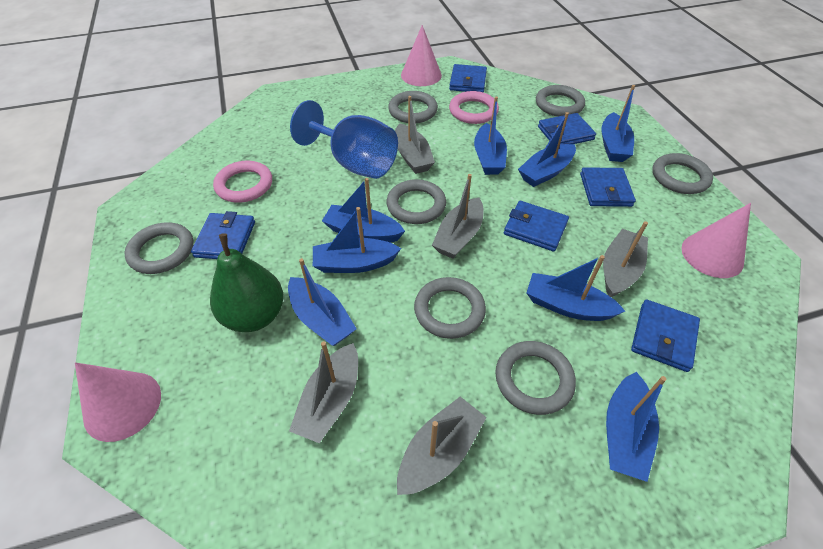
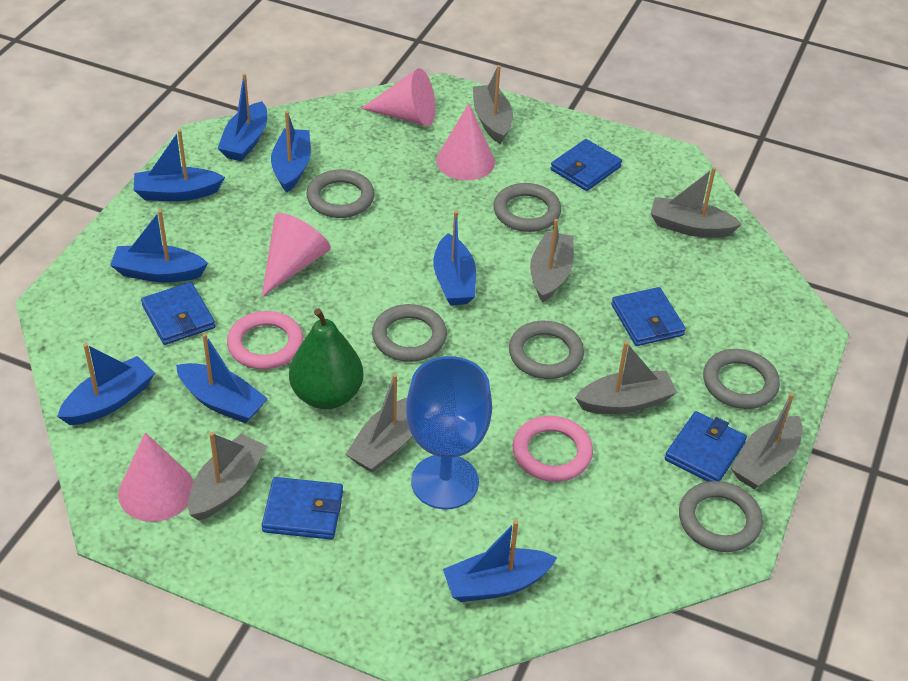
blue wallet: [191,211,255,259] [449,64,487,92] [504,201,569,252] [538,113,596,145] [580,167,636,207] [631,299,700,372] = 6 -> [141,282,215,345] [262,477,343,540] [551,139,622,191] [611,287,686,346] [665,411,747,481] = 5
grey boat: [289,341,358,443] [395,96,435,174] [397,397,487,495] [432,174,483,258] [603,221,648,297] = 5 -> [188,432,267,521] [346,374,412,473] [473,65,513,144] [530,219,574,303] [575,341,677,414] [651,167,742,238] [731,393,803,489] = 7
grey ring: [124,223,194,274] [386,179,446,224] [388,91,438,123] [414,277,486,339] [495,341,576,415] [536,85,585,116] [652,153,713,194] = 7 -> [306,169,375,218] [372,304,447,362] [494,183,561,232] [509,321,584,379] [679,481,763,552] [703,349,780,409] = 6
pink cone: [75,362,161,442] [401,25,442,86] [681,203,751,278] = 3 -> [118,432,194,522] [262,213,331,297] [361,68,435,126] [436,103,495,180] = 4

